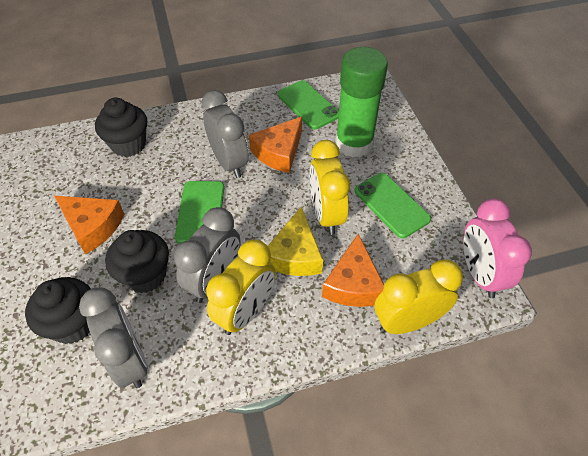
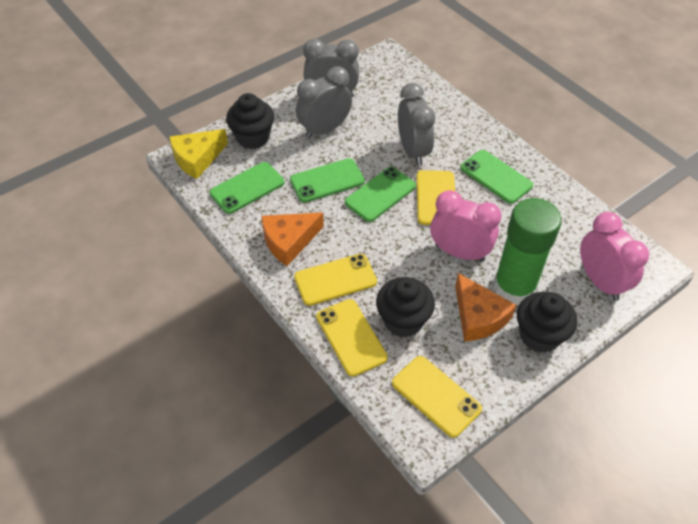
green phone: [175,181,224,244] [278,80,339,130] [354,173,431,238] = 3 -> [210,162,285,214] [290,158,365,203] [345,167,416,222] [460,150,533,204] = 4
orange cheese: [54,196,124,254] [249,117,302,173] [322,234,384,307] = 3 -> [261,212,324,266] [455,273,516,342] = 2
pink clock: [463,199,532,298] = 1 -> [430,190,502,262] [580,212,649,301] = 2
yellow clock: [206,240,276,335] [309,140,350,235] [374,259,463,334] = 3 -> none = 0
yellow phone: none = 0 -> [294,254,377,306] [316,299,388,377] [392,356,482,438] [417,170,455,225] = 4

